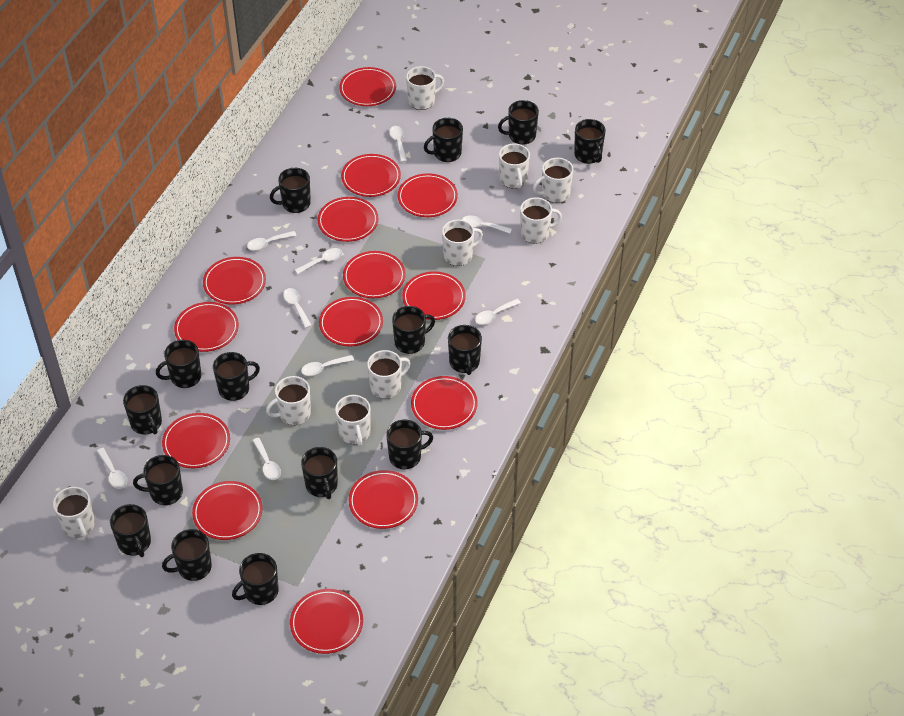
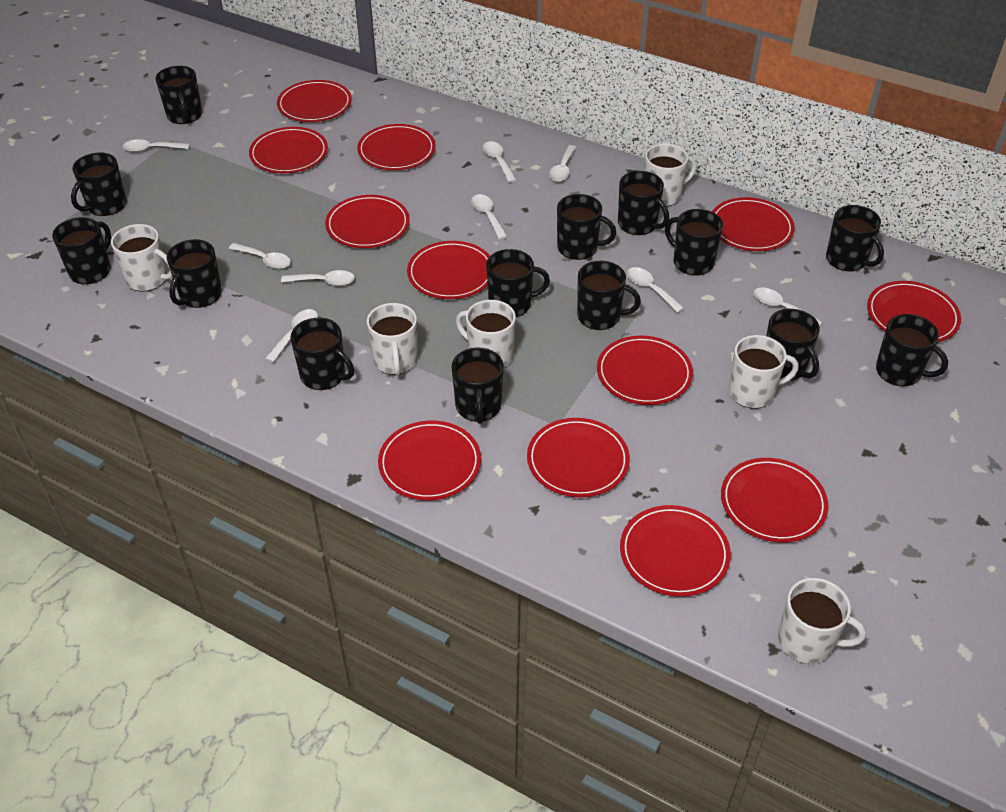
black mug: [110,504,151,557] [123,385,162,435] [133,455,183,505] [156,340,201,388] [162,529,212,581] [213,352,260,401] [232,553,279,605] [270,168,311,213] [301,447,338,499] [386,420,433,469] [392,306,435,354] [424,118,463,162] [448,325,482,375] [498,100,539,145] [574,119,606,164] = 15 -> [52,217,111,285] [71,153,127,216] [156,66,202,124] [167,239,222,308] [290,318,354,390] [452,347,504,424] [486,249,550,317] [557,194,616,260] [577,261,641,330] [618,171,669,235] [665,209,723,276] [766,309,820,381] [826,205,884,271] [876,314,948,387] = 14
red plate: [162,413,230,468] [174,302,239,352] [192,481,263,540] [203,257,266,305] [290,589,363,654] [318,197,378,242] [319,297,383,346] [339,67,396,106] [341,154,401,197] [343,251,406,298] [349,470,418,529] [398,173,458,217] [402,271,466,320] [411,376,478,430] = 14 -> [249,127,328,173] [277,80,352,122] [325,195,410,248] [357,124,436,170] [378,420,481,500] [407,241,490,299] [527,418,630,497] [597,336,693,405] [620,505,731,597] [712,197,795,251] [721,458,829,543] [867,281,961,343] = 12
white mug: [53,487,95,539] [266,376,311,425] [335,395,370,446] [367,350,410,399] [406,66,444,110] [442,220,483,266] [499,143,530,189] [520,197,562,244] [533,158,573,203] = 9 -> [111,224,172,292] [367,303,418,376] [456,300,516,368] [644,144,697,207] [729,335,799,409] [778,578,866,664] = 6

